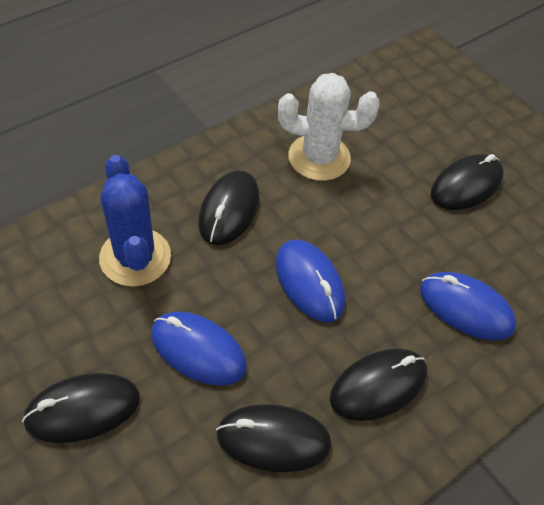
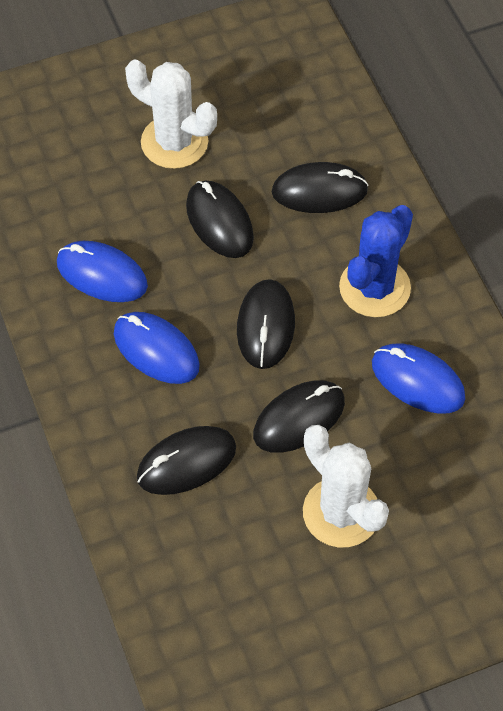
white cactus: [278,73,380,181] = 1 -> [125,59,217,169] [303,425,389,547] = 2

